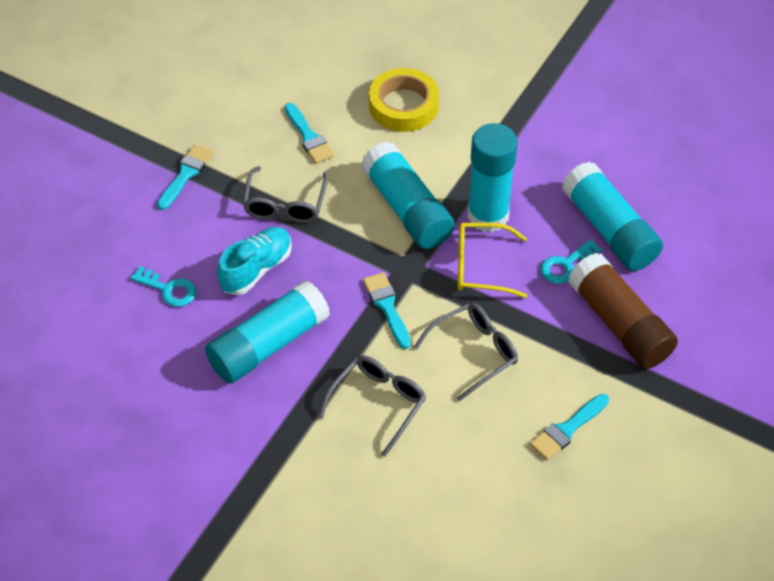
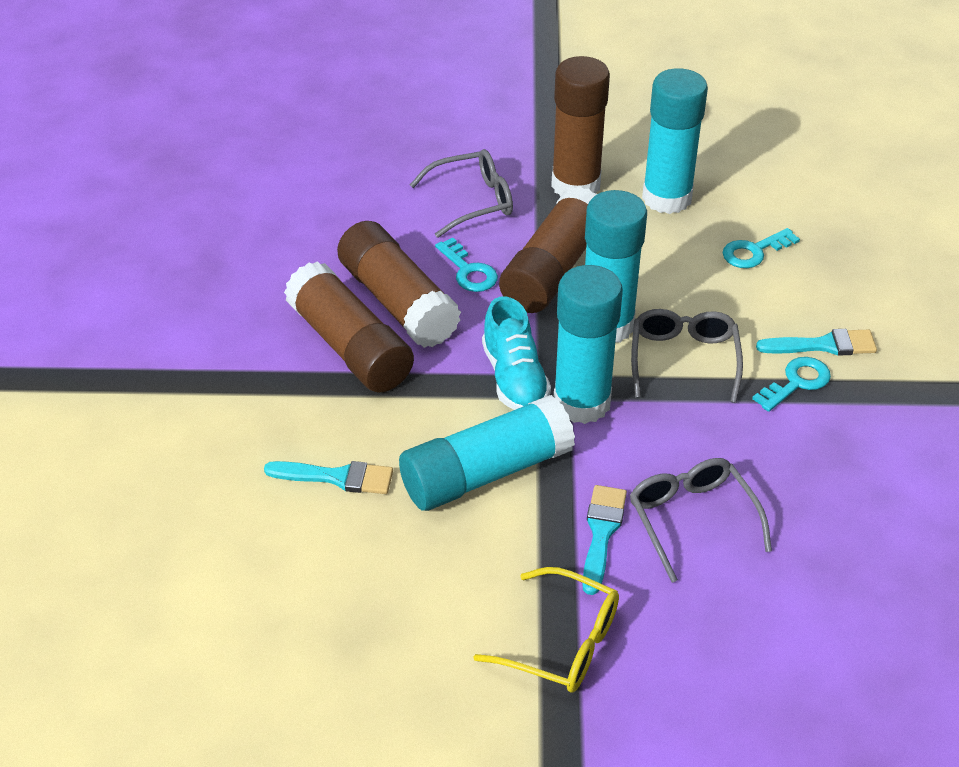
brown glue stick: [568,253,678,369] = 1 -> [284,261,414,392] [337,221,461,348] [499,186,597,313] [551,56,610,197] = 4
turquoise brush: [157,144,213,210] [285,103,334,164] [363,272,411,349] [530,394,609,460] = 4 -> [264,461,393,494] [582,485,627,595] [756,329,877,356] = 3
turquoise key: [131,266,196,307] [541,239,602,284] = 2 -> [435,238,498,292] [722,228,800,268] [752,357,831,412] = 3
yellow tape: [369,68,439,132] = 1 -> none = 0

